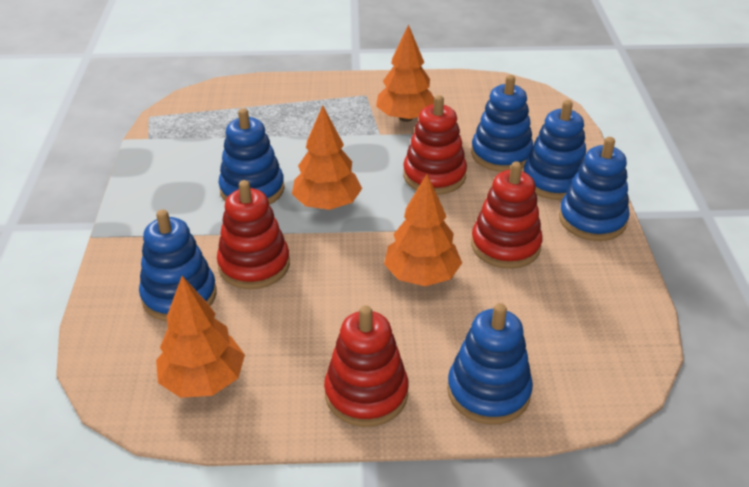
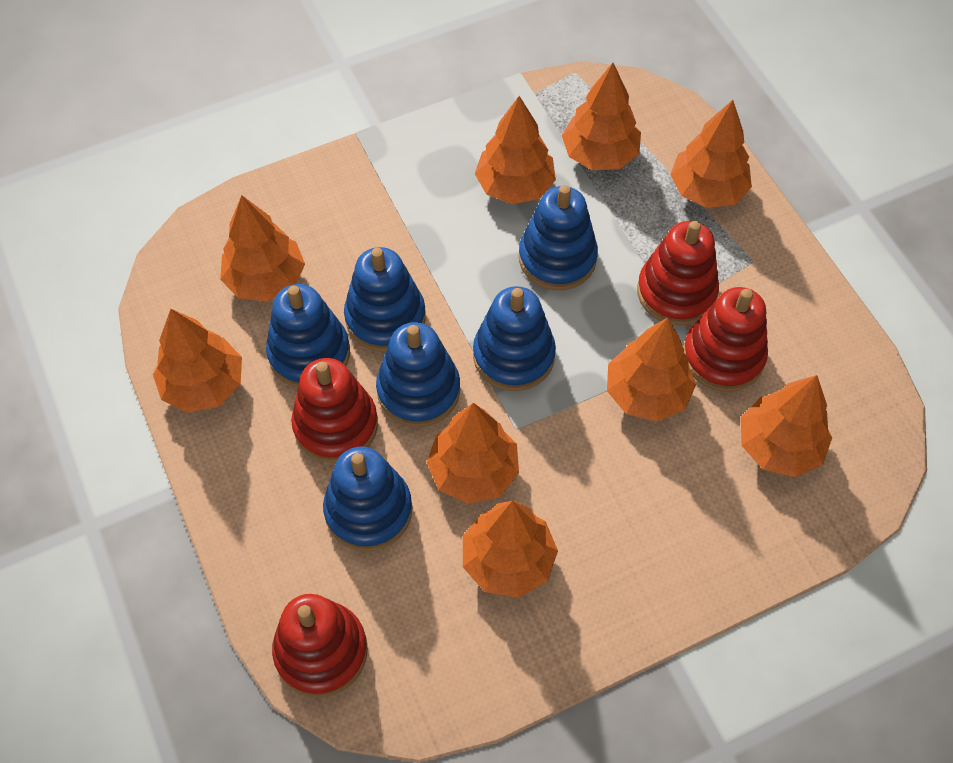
orange tree: [156,276,245,398] [292,105,362,210] [376,25,434,122] [384,174,462,286] = 4 -> [153,309,242,413] [220,195,305,302] [426,403,519,504] [463,501,558,598] [475,96,556,204] [562,63,641,170] [607,318,696,422] [670,100,752,208] [741,375,832,477] = 9

